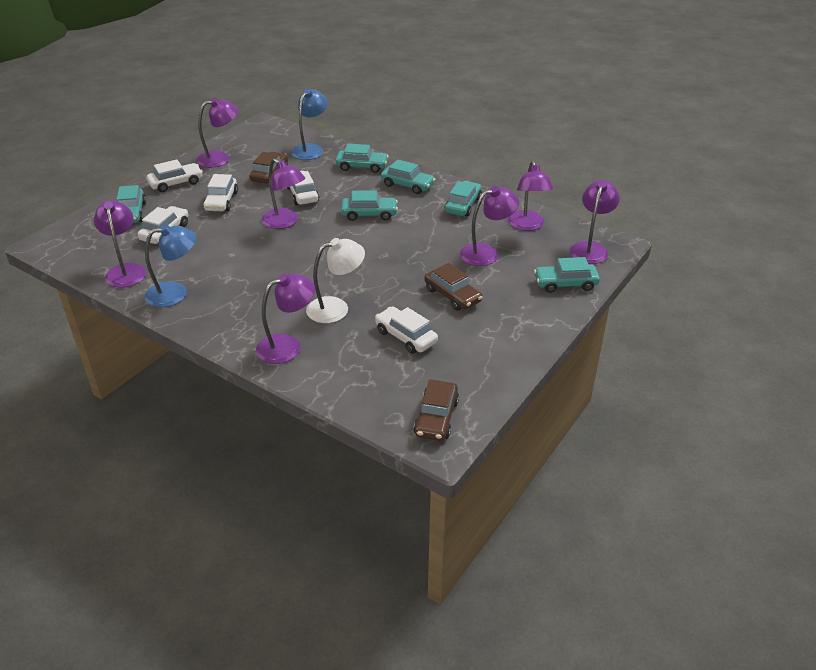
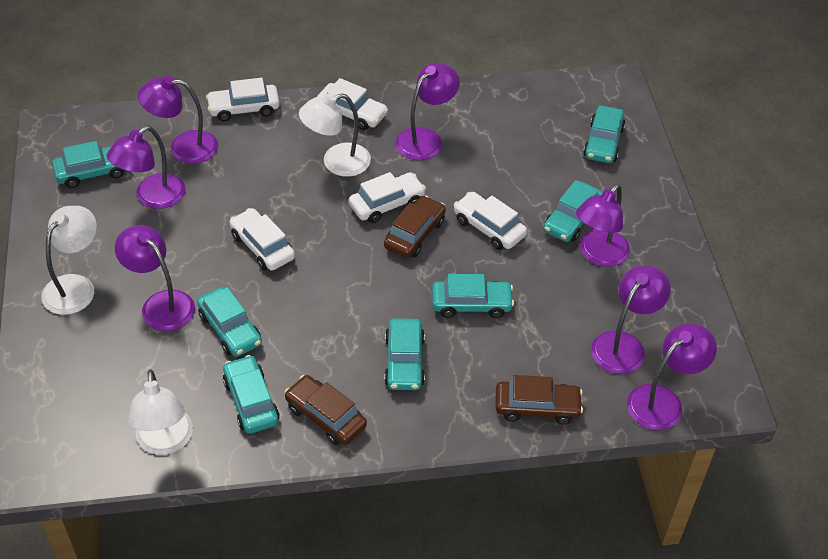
blue lamp: [145,224,196,307] [291,89,328,160] = 2 -> none = 0
turquoise car: [116,185,146,223] [335,144,389,173] [341,190,398,221] [381,159,435,194] [445,181,482,217] [534,257,600,293] = 6 -> [52,141,124,188] [197,287,262,357] [223,355,279,434] [384,318,425,390] [432,274,514,318] [543,180,603,242] [583,105,625,163] = 7
white lamp: [306,238,365,323] = 1 -> [41,206,97,315] [128,370,193,455] [299,93,371,177] = 3

